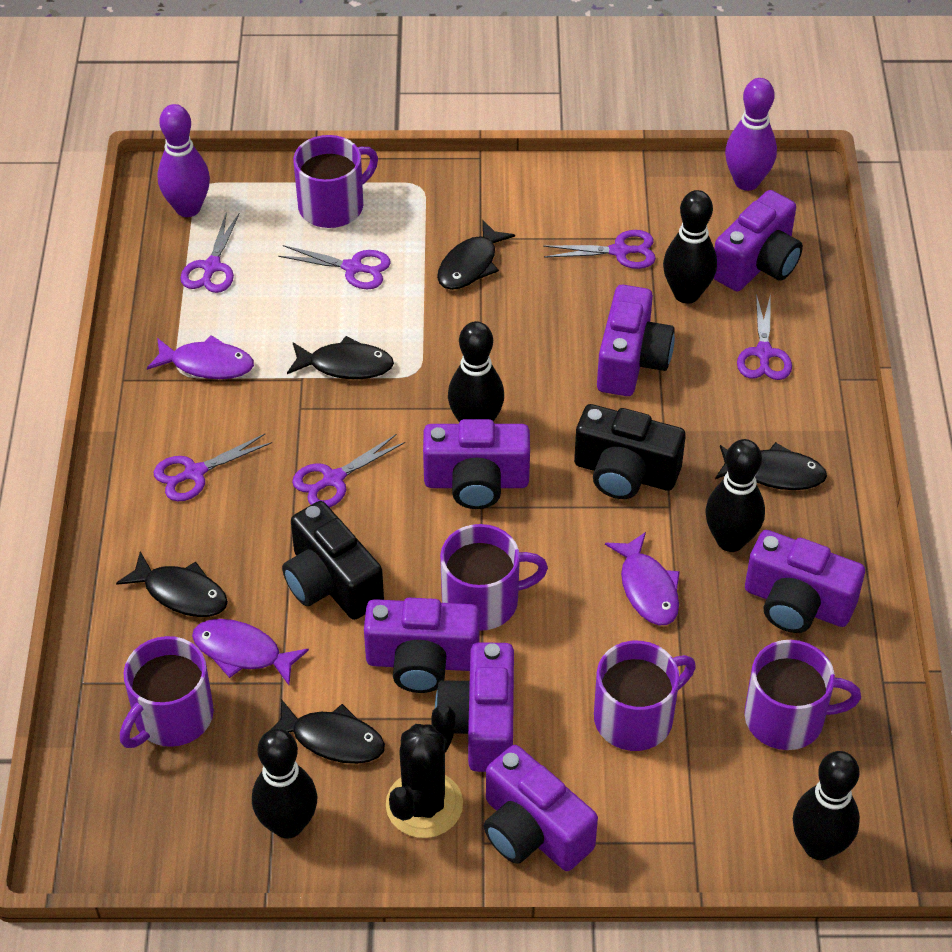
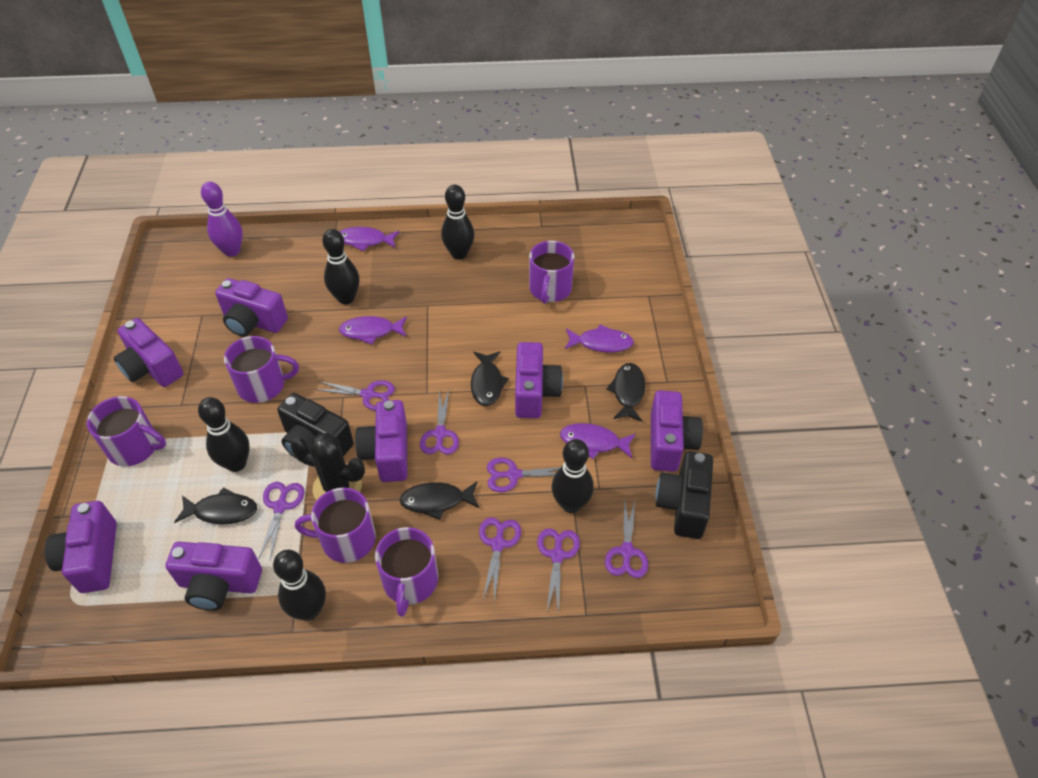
black fish: [116,551,228,617] [270,699,385,764] [287,336,394,379] [437,220,515,290] [715,442,827,490] = 5 -> [174,487,257,524] [400,481,479,520] [471,351,509,406] [606,363,645,422] = 4
purple bowling pin: [157,104,210,217] [725,78,777,191] = 2 -> [201,182,243,257] = 1
purple fish: [147,335,254,379] [192,619,309,685] [605,532,680,625] = 3 -> [339,227,399,251] [339,316,407,344] [560,423,636,459] [565,324,634,352] = 4
purple scissors: [154,434,272,502] [180,211,240,293] [278,245,391,289] [292,434,405,508] [543,230,656,269] [737,294,792,380] = 6 -> [258,482,304,560] [315,380,395,411] [420,389,459,455] [479,517,521,601] [487,458,561,492] [537,528,580,614] [605,497,648,578] = 7

